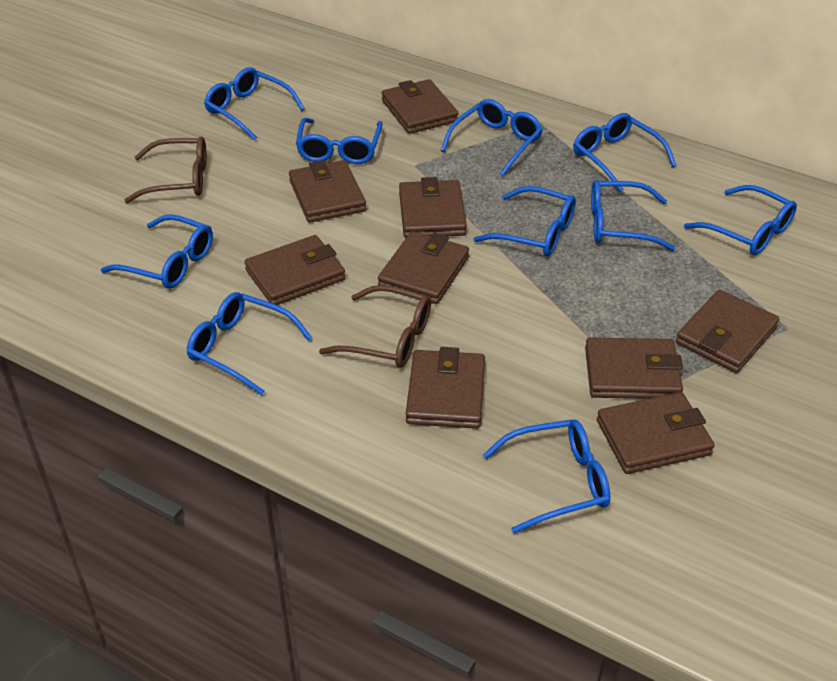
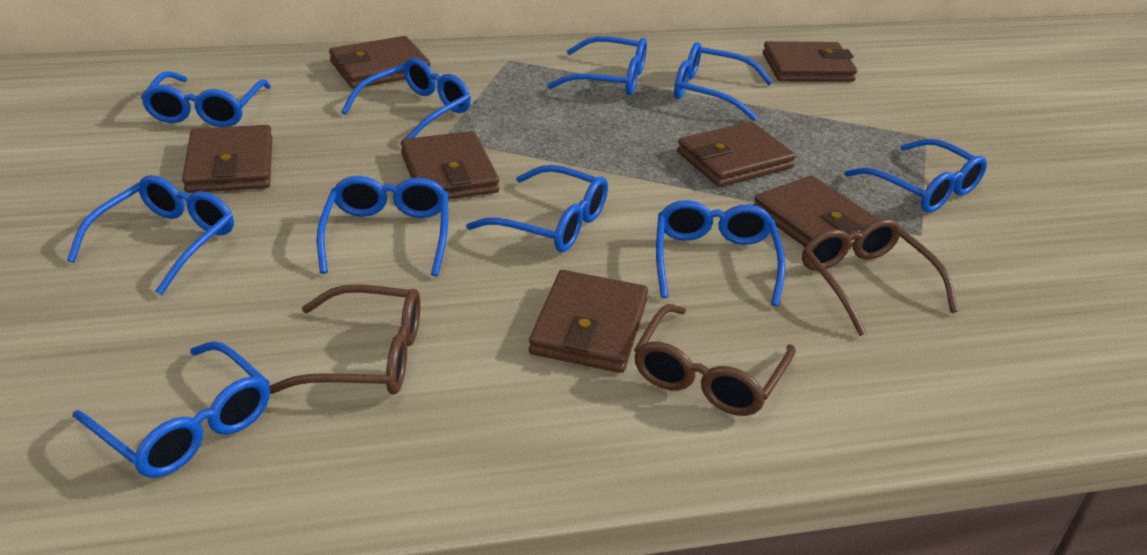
brown glasses: [124,137,207,203] [319,285,431,368] = 2 -> [269,284,420,395] [634,304,796,416] [802,219,958,336] = 3
brown wallet: [245,235,345,305] [289,160,366,223] [378,231,469,304] [382,79,459,134] [399,177,467,238] [406,347,485,429] [585,337,683,399] [597,392,715,474] [676,289,779,373] = 9 -> [182,125,272,193] [329,36,431,89] [401,131,499,199] [529,270,648,373] [677,121,796,187] [753,175,880,248] [763,41,857,82] = 7

